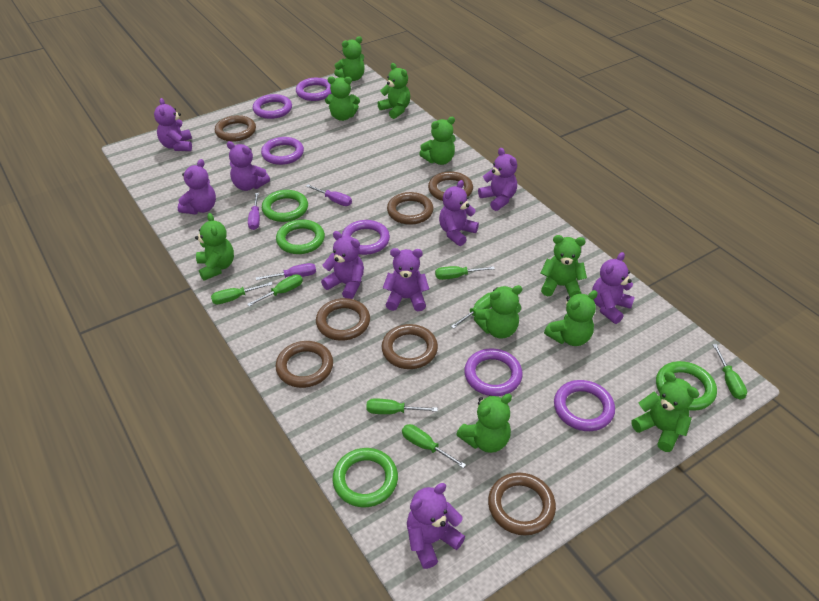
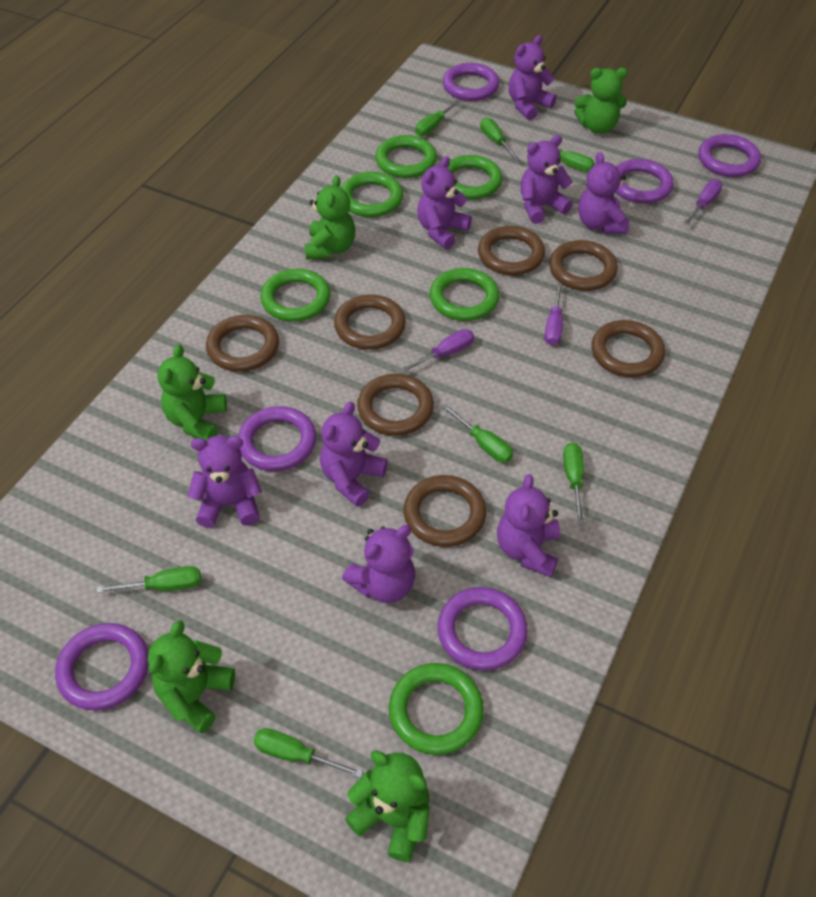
green ring: [262,190,308,222] [276,219,325,254] [332,448,398,507] [656,361,717,411] = 4 -> [260,269,330,322] [341,172,403,217] [375,135,437,178] [389,663,484,755] [430,268,499,321] [448,155,503,199] = 6
green teddy bear: [195,213,234,281] [325,76,360,121] [334,36,365,81] [377,63,410,119] [419,117,456,165] [456,394,512,453] [474,285,523,339] [541,235,587,297] [544,290,598,346] [632,371,699,452] = 10 -> [148,620,235,733] [158,344,227,440] [304,175,355,260] [345,751,430,862] [574,68,628,134] = 5
purple teddy bear: [154,98,192,151] [178,159,216,215] [227,141,270,191] [321,231,364,299] [383,248,429,311] [407,483,465,569] [439,180,479,246] [478,148,517,211] [592,252,635,324] = 9 -> [188,435,262,528] [320,402,388,507] [342,525,415,603] [417,156,472,249] [497,474,560,577] [509,35,557,120] [521,135,573,224] [578,152,629,234] = 8

